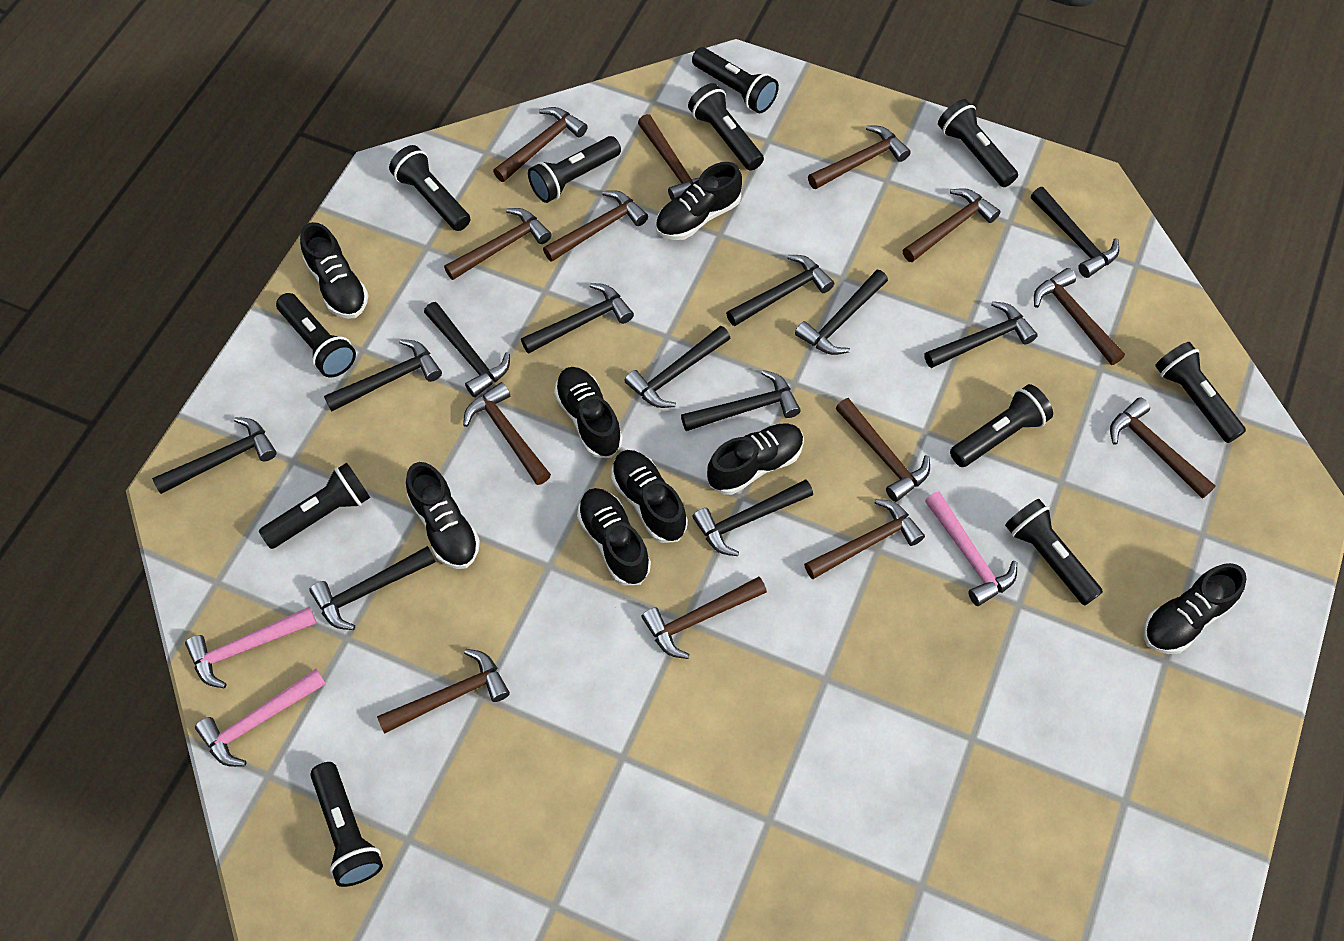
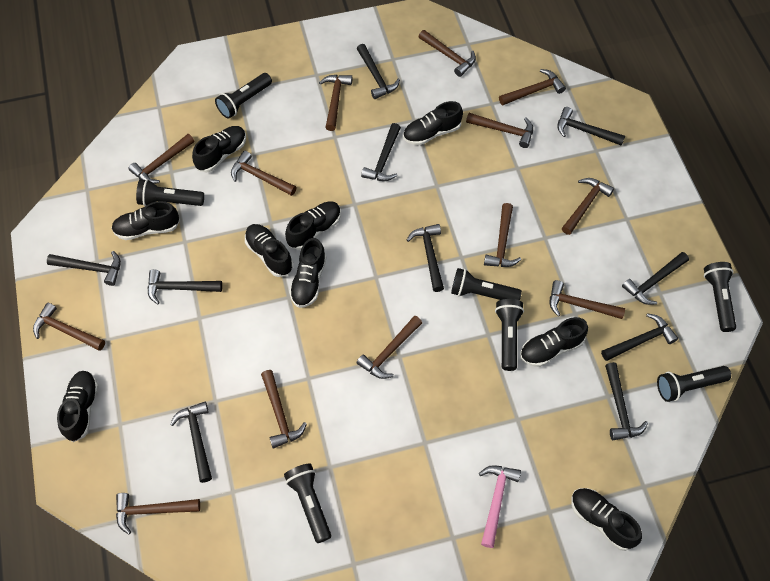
black flashlight: [259,463,370,549] [276,293,356,377] [310,762,383,887] [389,145,470,231] [528,136,621,203] [688,83,764,171] [692,47,779,113] [938,99,1018,187] [950,384,1053,467] [1005,499,1103,605] [1155,342,1246,443] = 11 -> [136,179,204,206] [215,73,272,119] [284,463,331,543] [451,268,522,300] [495,299,524,371] [657,366,731,402] [704,262,736,332] = 7
black hammer: [152,417,276,494] [309,546,436,630] [324,339,442,412] [424,302,510,397] [521,283,634,354] [624,326,730,408] [681,370,801,431] [692,479,813,556] [726,255,834,326] [795,270,888,355] [924,301,1038,368] [1031,187,1119,278] = 12 -> [47,251,121,286] [148,269,222,304] [170,402,212,483] [357,44,400,99] [361,123,401,181] [407,224,444,292] [557,107,625,146] [601,313,678,361] [605,362,648,440] [622,252,689,305] = 10
black shoe: [300,222,368,319] [406,462,480,569] [554,367,623,458] [577,488,651,585] [611,450,687,543] [655,162,742,240] [707,423,804,495] [1143,563,1247,654] = 8 -> [57,371,99,442] [112,201,180,240] [192,126,246,173] [245,224,293,277] [285,201,341,250] [289,238,327,308] [403,101,463,145] [520,317,588,367] [571,488,642,551] = 9
pink hammer: [185,607,317,688] [195,669,326,767] [925,491,1017,606] = 3 -> [479,465,521,548] = 1

